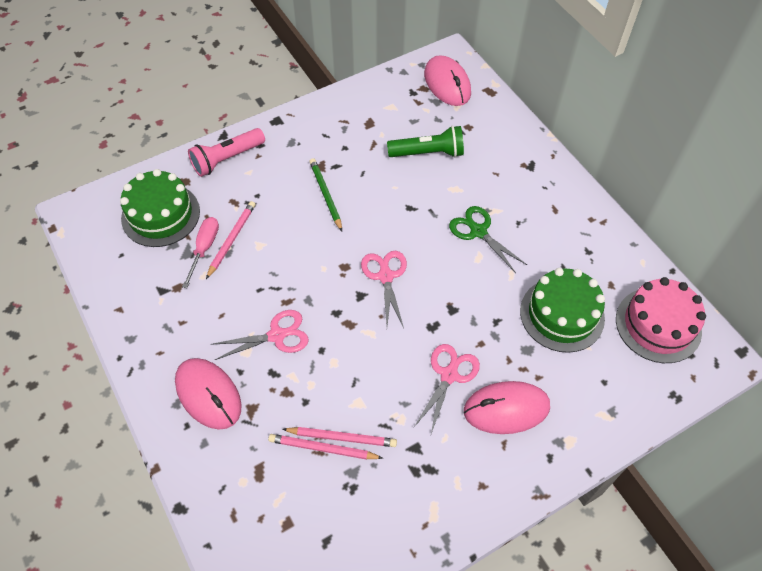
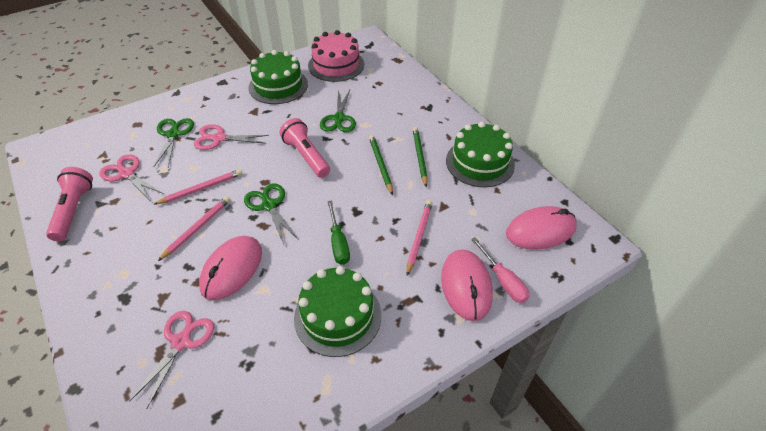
green cake: [120,169,200,247] [520,268,605,353] = 2 -> [249,50,308,104] [294,266,381,357] [446,122,515,187] = 3
green flashlight: [387,126,464,157] = 1 -> none = 0
green pencil: [309,158,342,231] = 1 -> [369,135,393,195] [413,127,428,187] = 2
green scissors: [449,206,527,273] = 1 -> [154,118,194,167] [244,183,299,245] [320,90,356,132] = 3
green screwdriver: none = 0 -> [327,200,350,265] = 1
pink flashlight: [188,128,265,177] = 1 -> [46,167,93,241] [280,118,330,178] = 2

